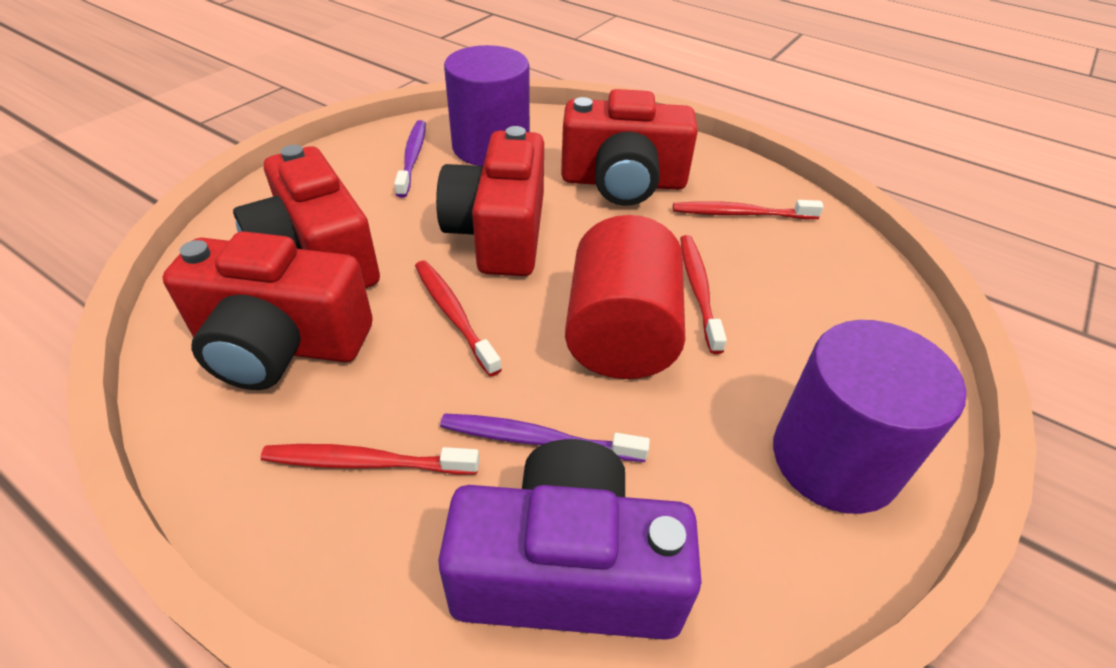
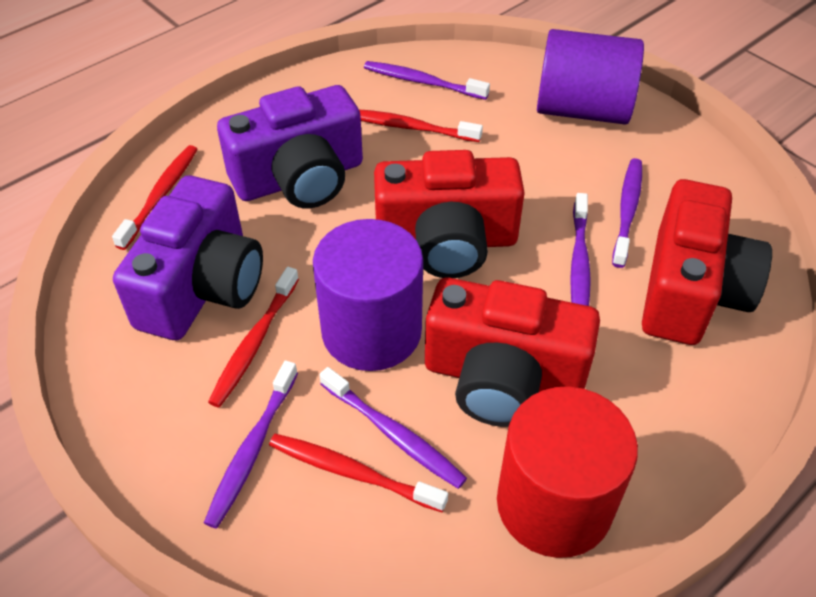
purple camera: [438,439,702,640] = 1 -> [113,176,263,340] [217,85,363,209] = 2
purple toothbrush: [394,120,426,198] [440,413,650,462] = 2 -> [204,360,298,529] [320,367,467,489] [364,61,490,100] [570,193,591,306] [612,158,642,268] = 5
red camera: [162,231,373,390] [233,145,380,288] [436,126,544,276] [561,89,698,206] = 4 -> [374,150,525,278] [425,278,600,427] [642,179,772,345] = 3

